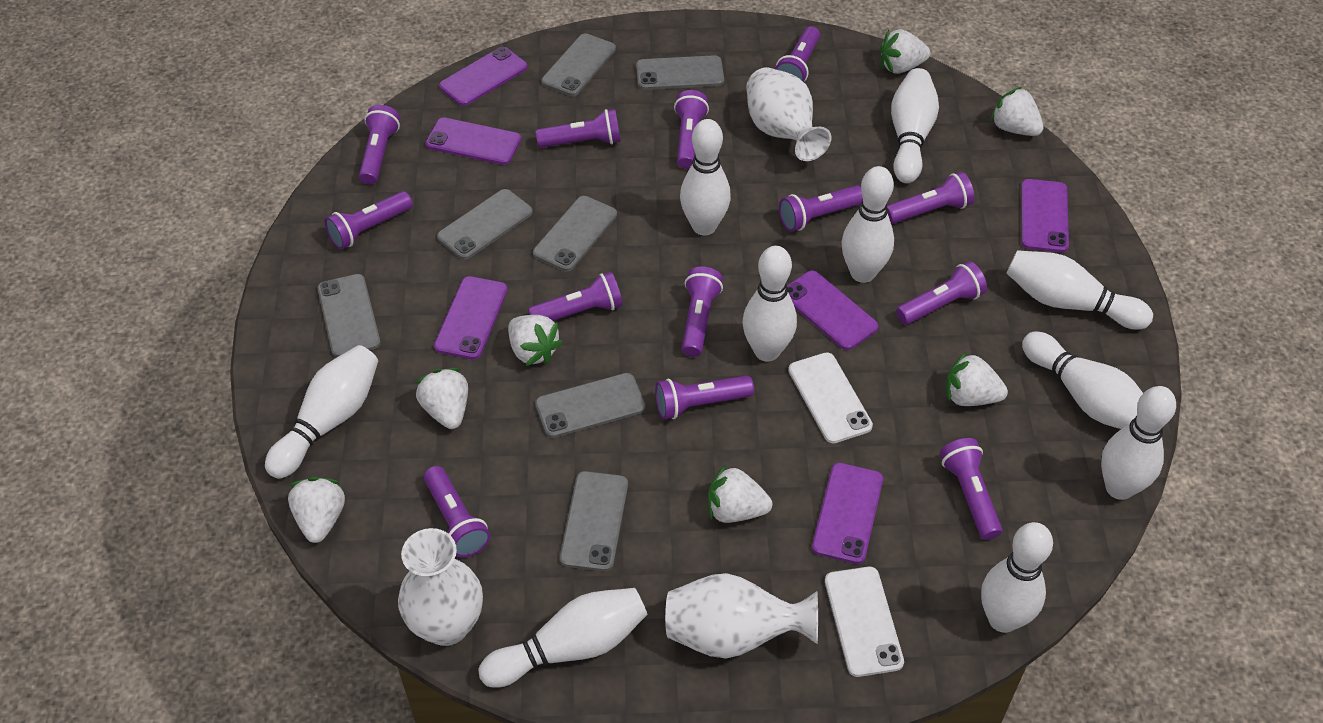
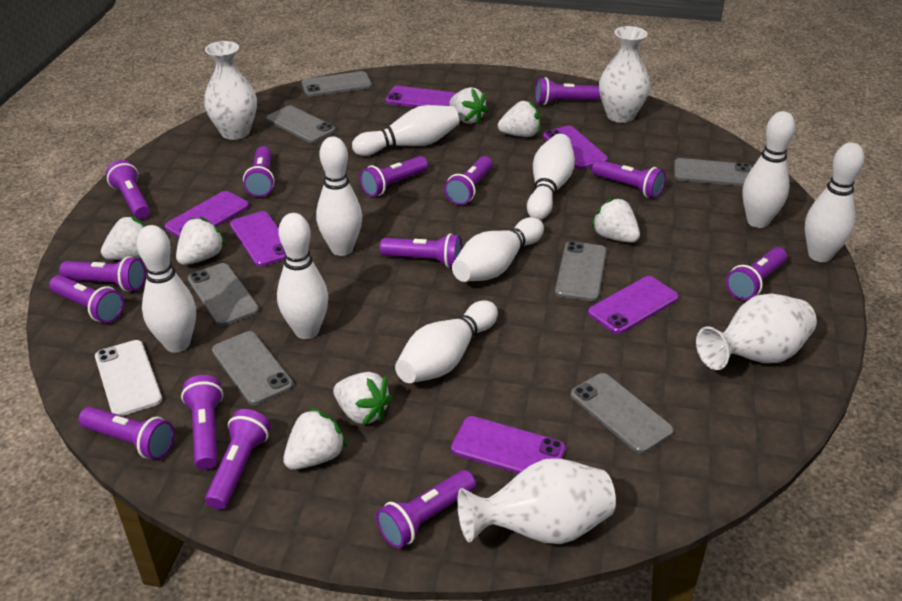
purple flashlight: [325,191,413,249] [359,105,400,185] [424,466,491,558] [528,272,623,321] [536,109,621,148] [655,376,754,419] [674,90,709,169] [682,266,723,357] [775,26,820,82] [779,185,863,232] [887,172,974,224] [896,261,987,325] [940,438,1002,540] = 13 -> [49,275,124,323] [59,256,146,292] [78,407,175,460] [106,160,150,219] [181,375,223,470] [205,409,271,510] [243,146,275,197] [360,156,428,197] [376,470,476,549] [380,233,462,268] [444,156,493,205] [535,77,600,105] [592,160,666,198] [726,247,787,300] = 14
white bowling pin: [265,345,378,479] [479,588,648,688] [680,119,731,235] [743,246,797,361] [842,166,894,283] [891,68,939,183] [981,522,1053,633] [1006,250,1153,330] [1022,331,1143,429] [1101,386,1176,500] = 10 -> [136,225,196,353] [277,213,329,339] [316,137,362,256] [352,105,459,156] [395,300,498,383] [452,217,544,282] [527,134,575,220] [742,111,795,228] [805,142,864,262] = 9
white phone: [788,352,873,444] [825,567,904,677] = 2 -> [95,340,162,416] = 1
white vase: [398,528,483,646] [665,573,818,658] [746,67,831,161] = 3 -> [204,41,257,140] [457,458,616,544] [599,26,650,123] [696,294,817,370] = 4

